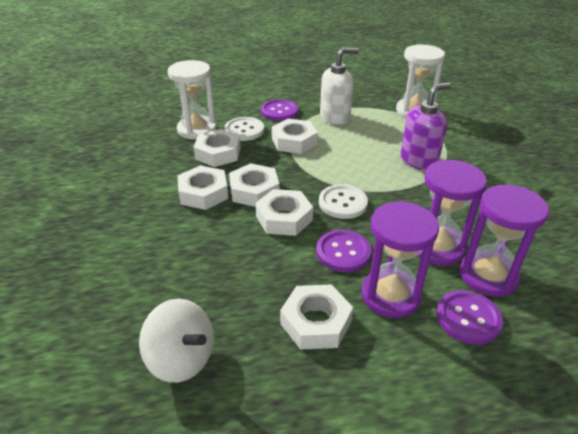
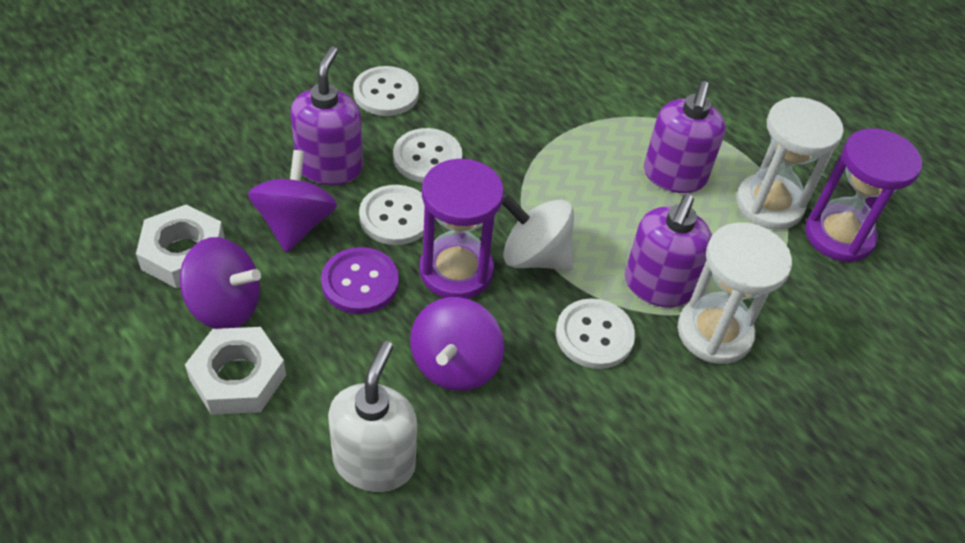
purple button: [261,99,298,121] [316,230,371,272] [436,290,503,345] = 3 -> [321,247,399,314] = 1
purple hourglass: [361,201,439,318] [418,159,487,266] [460,185,549,297] = 3 -> [419,159,504,299] [805,128,922,262] = 2
purple soap dispenser: [400,83,451,170] = 1 -> [290,46,363,185] [625,194,712,307] [644,81,726,193] = 3
purple spinning top: none = 0 -> [180,237,261,329] [248,150,337,253] [410,297,504,391] = 3
white button: [224,117,264,141] [319,184,368,219] = 2 -> [353,66,419,116] [359,185,425,245] [393,128,462,183] [556,299,635,369] = 4
white nut: [178,165,228,210] [193,129,240,167] [229,163,279,207] [255,189,313,236] [272,119,318,154] [280,284,353,350] = 6 -> [136,204,225,288] [185,327,286,415] = 2

